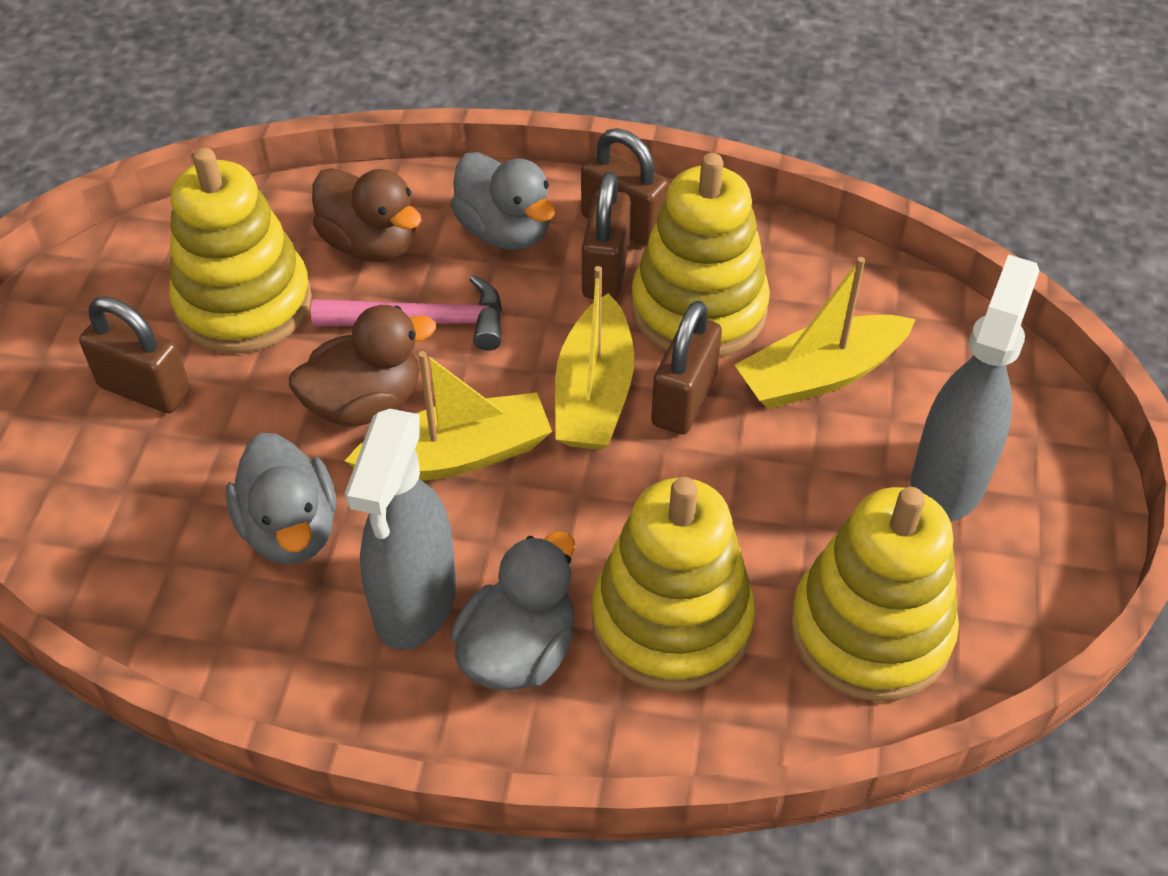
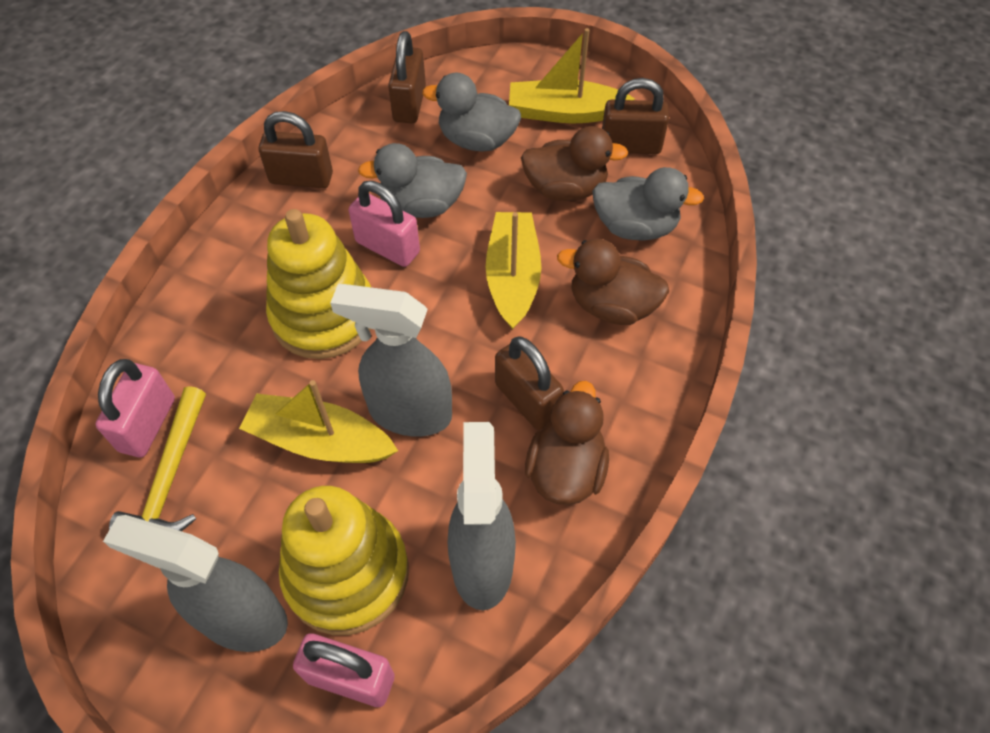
brown duck: [289,305,436,426] [312,168,422,262] = 2 -> [521,126,628,201] [525,381,609,505] [557,239,669,325] = 3
grey spray bottle: [345,409,456,650] [911,255,1039,521] = 2 -> [103,515,288,652] [330,284,452,437] [448,422,516,610] = 3
pink hammer: [311,275,502,351] = 1 -> none = 0
pink padlock: none = 0 -> [95,359,175,458] [293,634,395,707] [349,181,420,267] = 3
yellow hammer: none = 0 -> [109,386,206,531] = 1
yellow stacking toy: [169,147,312,353] [592,477,755,692] [631,153,770,357] [790,487,959,702] = 4 -> [266,209,371,359] [279,486,409,635] = 2

